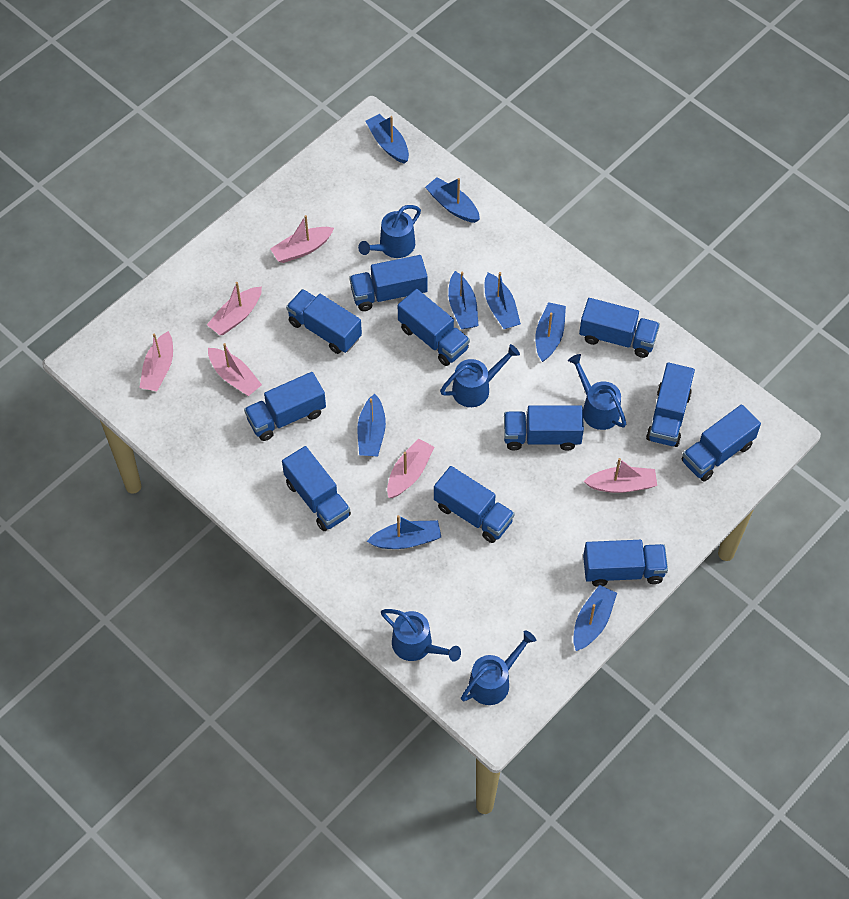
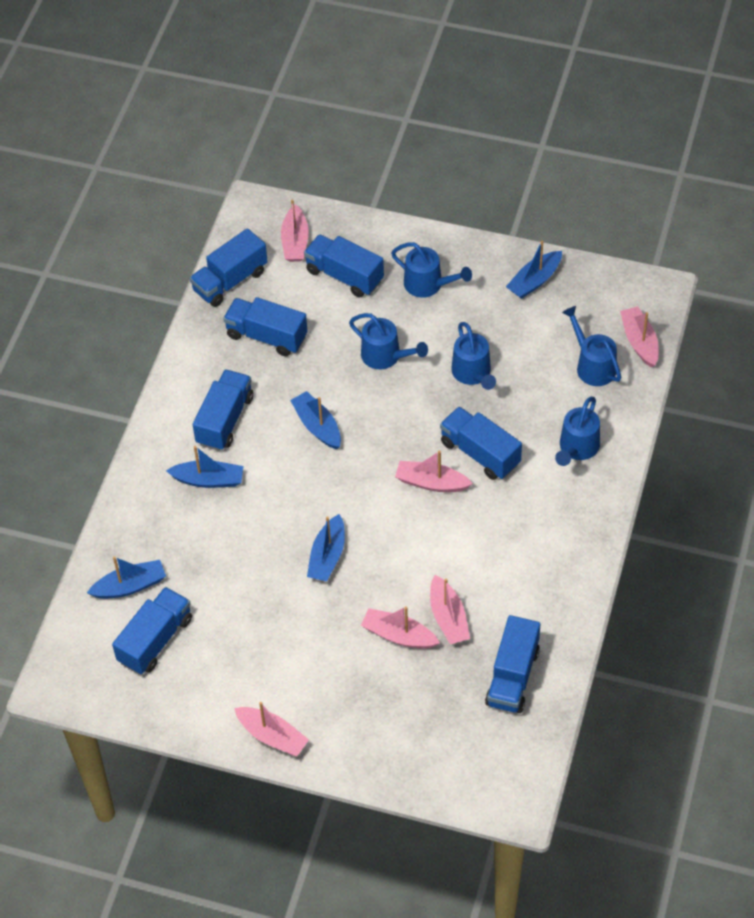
blue boat: [357,394,386,456] [365,114,409,164] [367,515,441,549] [425,177,480,223] [448,271,479,329] [485,272,521,329] [535,302,566,362] [573,585,617,651] = 8 -> [87,556,166,599] [166,446,244,488] [290,391,341,449] [307,514,345,582] [506,240,562,299] = 5
blue truck: [244,372,326,441] [282,446,351,531] [286,289,362,354] [349,255,427,311] [398,289,470,366] [434,466,515,543] [504,405,584,451] [579,298,660,358] [583,540,668,587] [646,362,695,447] [682,404,761,482] = 11 -> [112,587,192,674] [190,228,268,307] [193,369,254,451] [223,297,308,357] [304,234,384,297] [440,407,522,480] [485,615,540,713] = 7

